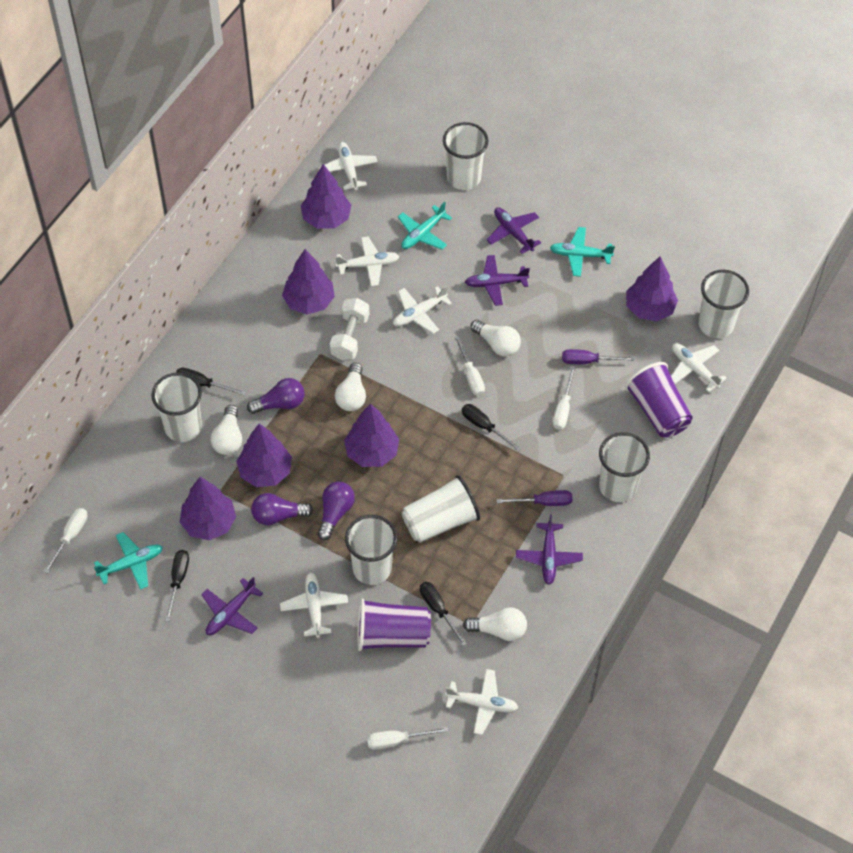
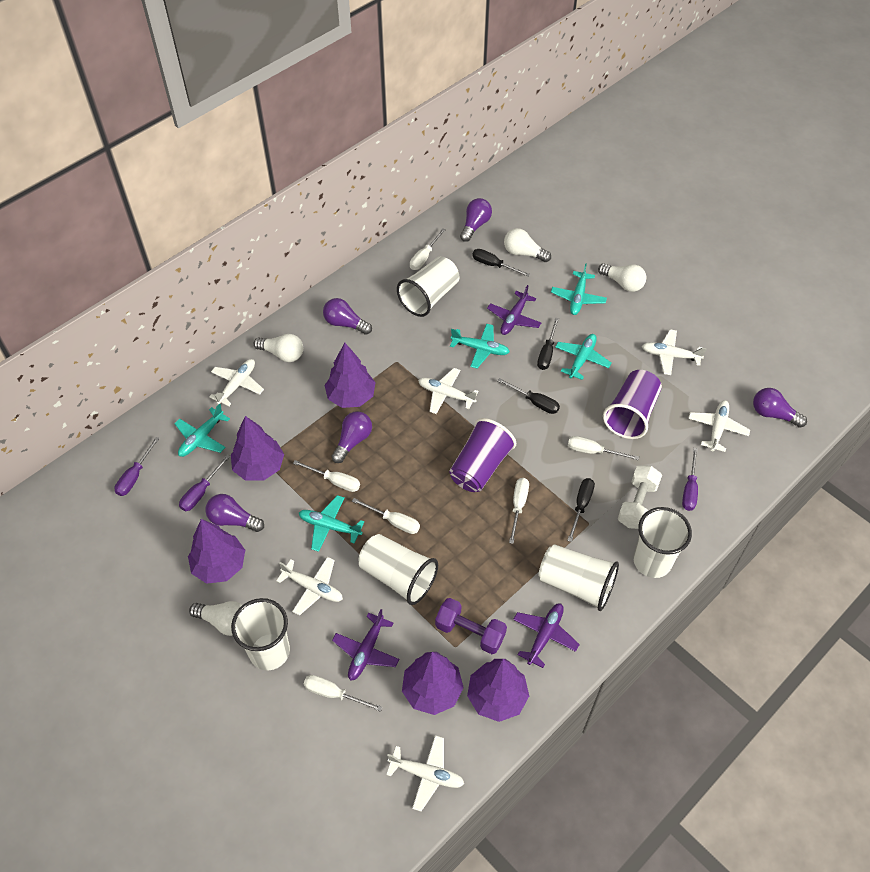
purple dumbbell: none = 0 -> [435,598,507,654] = 1
purple light bulb: [247,378,305,414] [251,493,314,525] [317,482,355,540] = 3 -> [205,494,264,532] [323,298,372,335] [331,411,372,463] [460,198,492,242] [753,388,807,428] = 5
purple plane: [201,577,263,635] [465,255,530,306] [486,207,541,254] [516,515,583,585] = 4 -> [332,609,399,681] [487,285,541,335] [513,603,580,668] = 3
purple screwdriver: [497,490,572,506] [562,349,635,364] = 2 -> [114,437,160,496] [179,455,230,511] [682,448,698,511] = 3
purple tree: [180,477,236,540] [236,423,292,487] [282,249,335,314] [301,164,351,229] [344,403,399,467] [626,257,678,321] = 6 -> [188,519,245,584] [231,416,284,481] [325,343,376,408] [402,652,464,715] [467,659,529,722] = 5
turquoise plane: [94,532,163,590] [398,202,452,250] [550,227,615,277] = 3 -> [174,403,230,457] [299,495,364,552] [450,324,510,369] [551,263,607,315] [555,334,611,380] = 5
white cup: [151,372,202,442] [345,515,397,585] [402,475,480,543] [443,122,489,190] [599,432,650,502] [698,270,749,338] = 6 -> [231,598,290,670] [358,534,438,605] [397,256,459,317] [538,544,619,611] [634,507,692,578] = 5
white screwdriver: [44,508,88,574] [367,727,448,750] [454,335,485,396] [553,367,576,430] = 4 -> [293,460,360,492] [304,675,383,712] [352,498,420,534] [410,228,446,270] [509,478,529,544] [568,436,639,460] = 6

